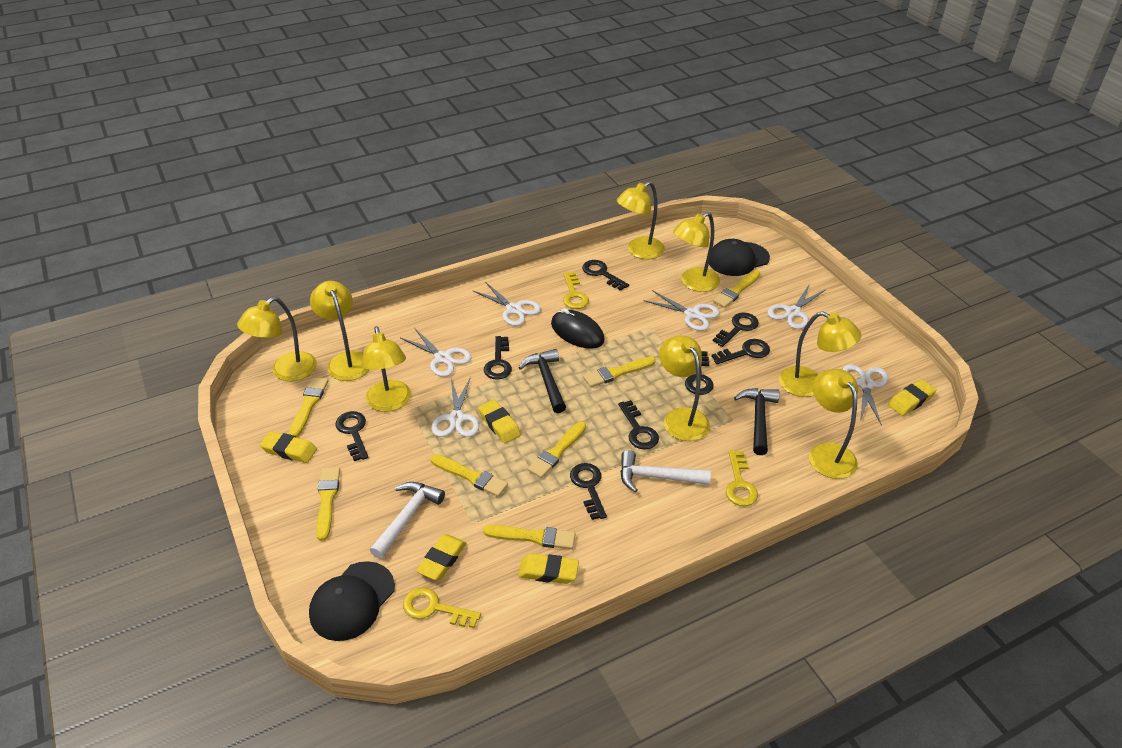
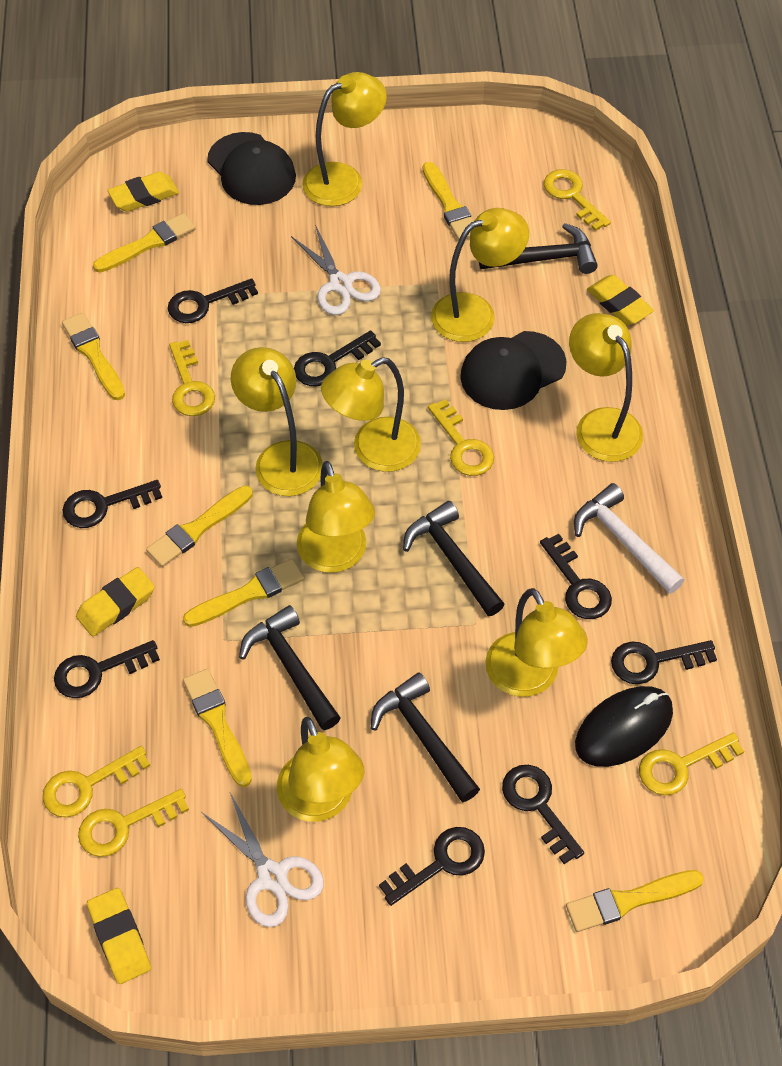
black hammer: [519,349,566,413] [734,388,780,455] = 2 -> [239,605,341,730] [371,673,480,802] [403,501,505,616] [479,223,598,274] = 4
white hammer: [370,482,445,559] [620,450,711,492] = 2 -> [574,483,684,594] = 1
white scissors: [401,328,472,377] [432,377,479,437] [472,283,541,326] [643,290,720,331] [768,285,825,329] [842,364,888,425] = 6 -> [201,793,324,927] [291,225,381,315] = 2
yellow eraser: [260,431,317,463] [416,534,466,580] [478,400,521,443] [518,553,579,584] [888,379,937,416] = 5 -> [76,567,155,636] [87,888,151,984] [108,172,179,212] [587,275,654,325] = 4
yellow key: [403,587,481,628] [563,272,589,309] [726,450,758,506] = 3 -> [43,746,150,818] [78,789,189,857] [169,340,215,416] [428,399,494,476] [544,169,611,231] [639,732,744,795] = 6

